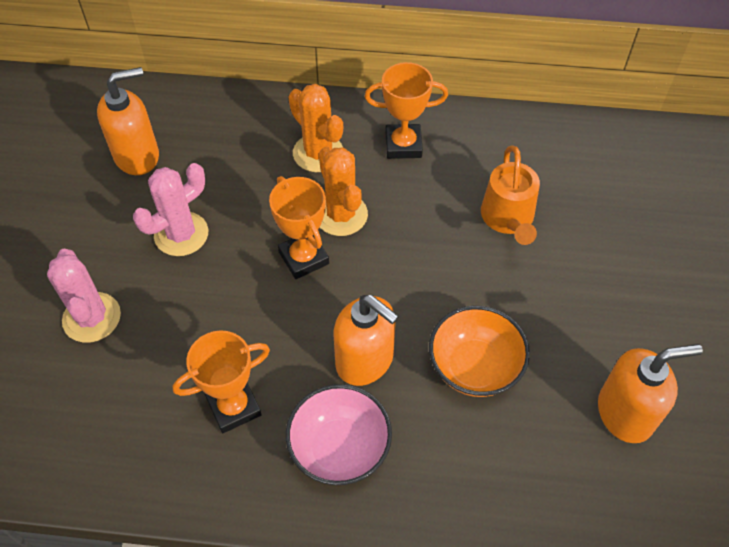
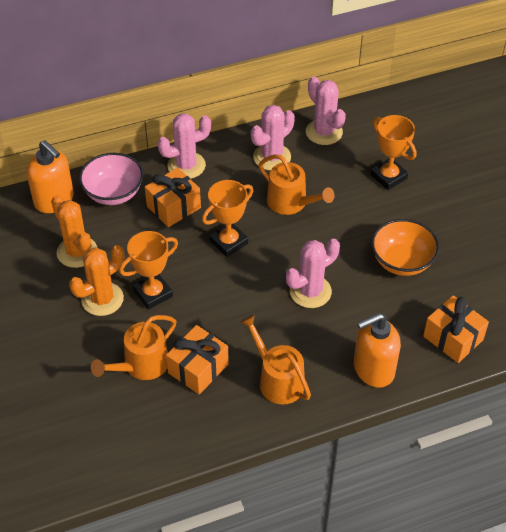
orange gift: none = 0 -> [145,168,201,227] [166,325,229,394] [423,295,489,363] = 3
orange soap dispenser: [97,67,159,175] [334,295,399,386] [598,344,703,443] = 3 -> [27,140,74,213] [354,313,401,388] = 2
orange watering can: [481,145,540,245] = 1 -> [91,315,176,380] [240,314,311,404] [259,154,335,215] = 3
pink cactus: [47,249,121,343] [133,163,208,256] = 2 -> [157,113,211,179] [251,105,295,171] [286,239,340,308] [306,76,346,145] = 4

